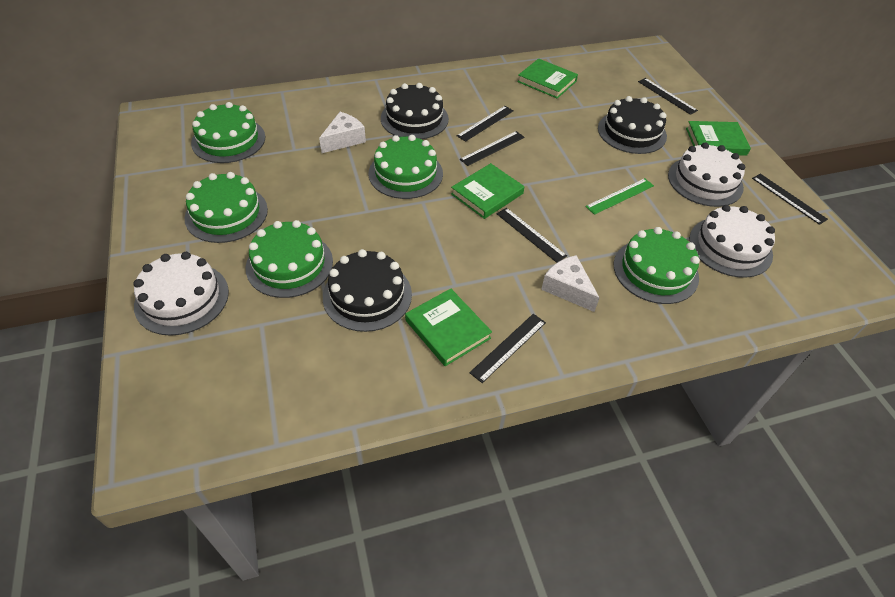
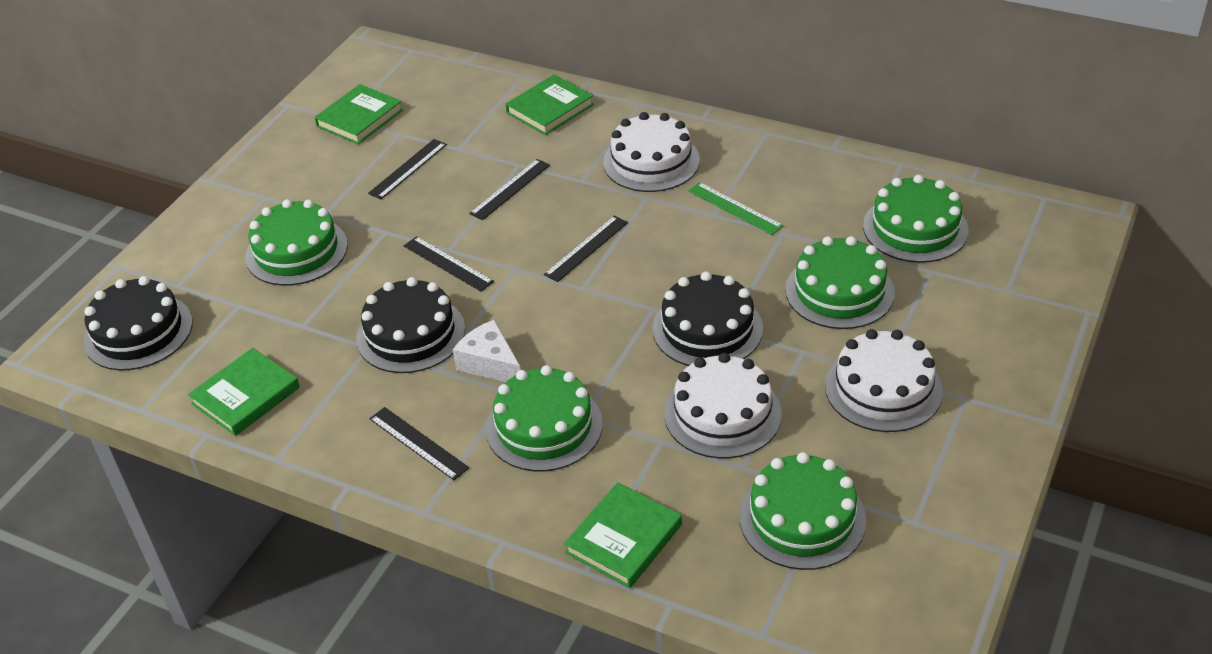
black ruler: [457,106,514,142] [460,131,524,166] [469,314,546,383] [496,208,567,263] [638,78,698,115] [752,174,828,225] = 6 -> [368,139,447,199] [369,407,469,480] [404,236,494,291] [469,159,550,220] [544,216,628,282] = 5
white cheese: [319,112,366,153] [541,255,599,312] = 2 -> [453,319,521,382] = 1

